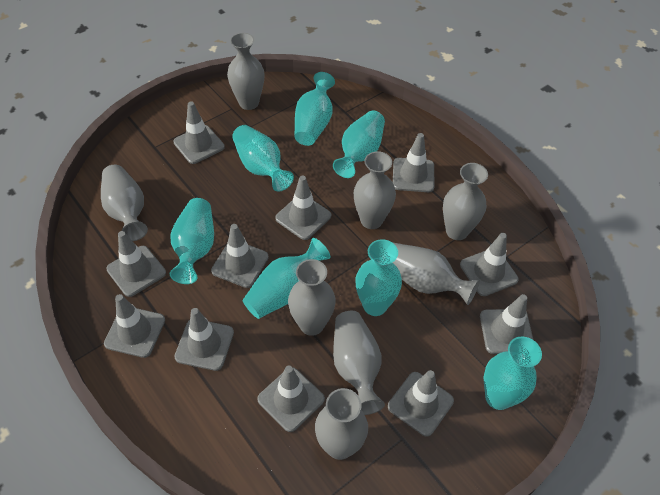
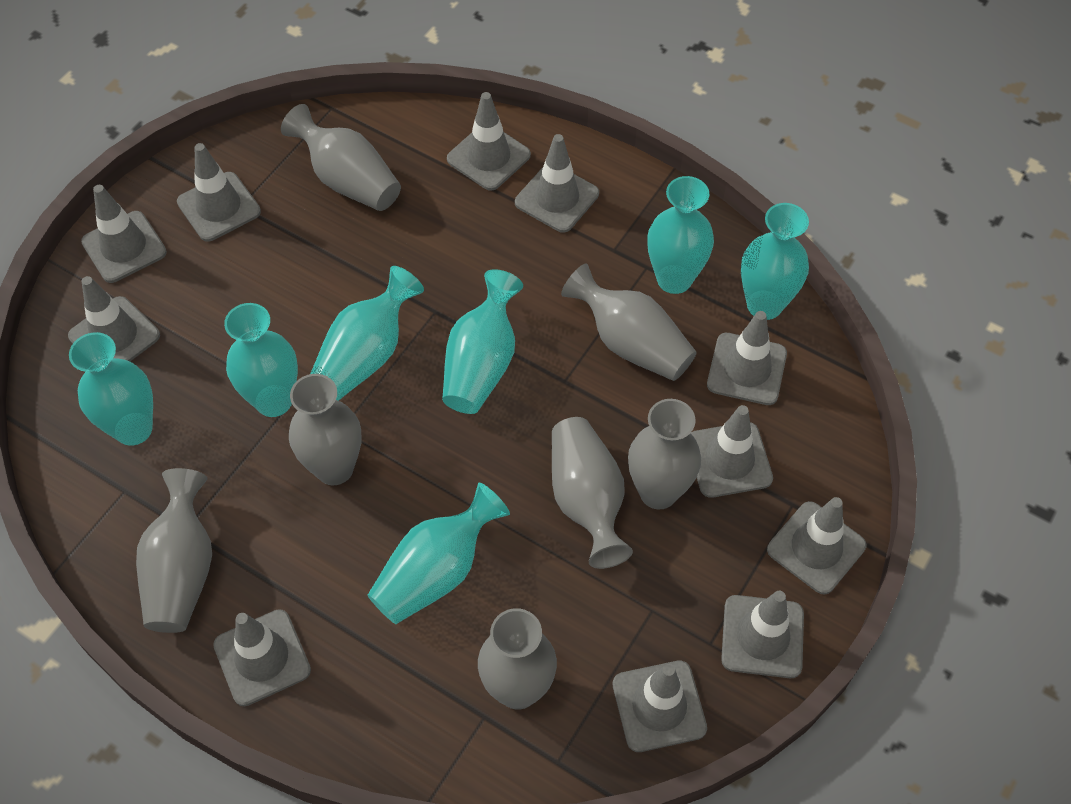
grey vase: [101,165,148,241] [227,33,265,110] [288,259,336,336] [315,388,368,460] [333,311,385,415] [354,151,396,229] [392,243,480,305] [443,163,488,240] = 8 -> [136,468,212,633] [281,104,401,211] [289,374,361,485] [478,608,557,710] [552,417,633,569] [561,263,697,381] [628,399,701,509] = 7

